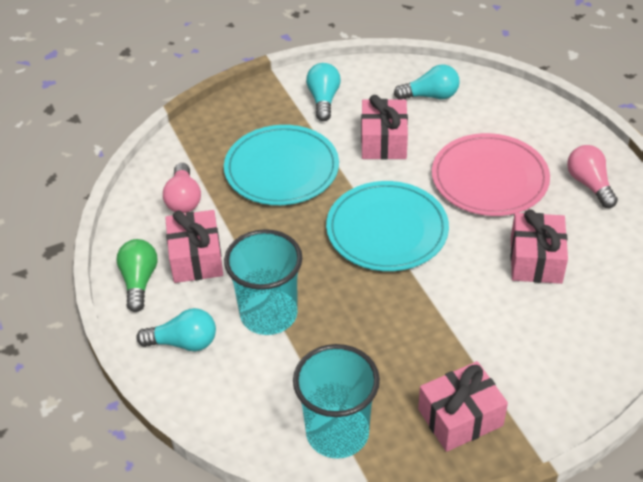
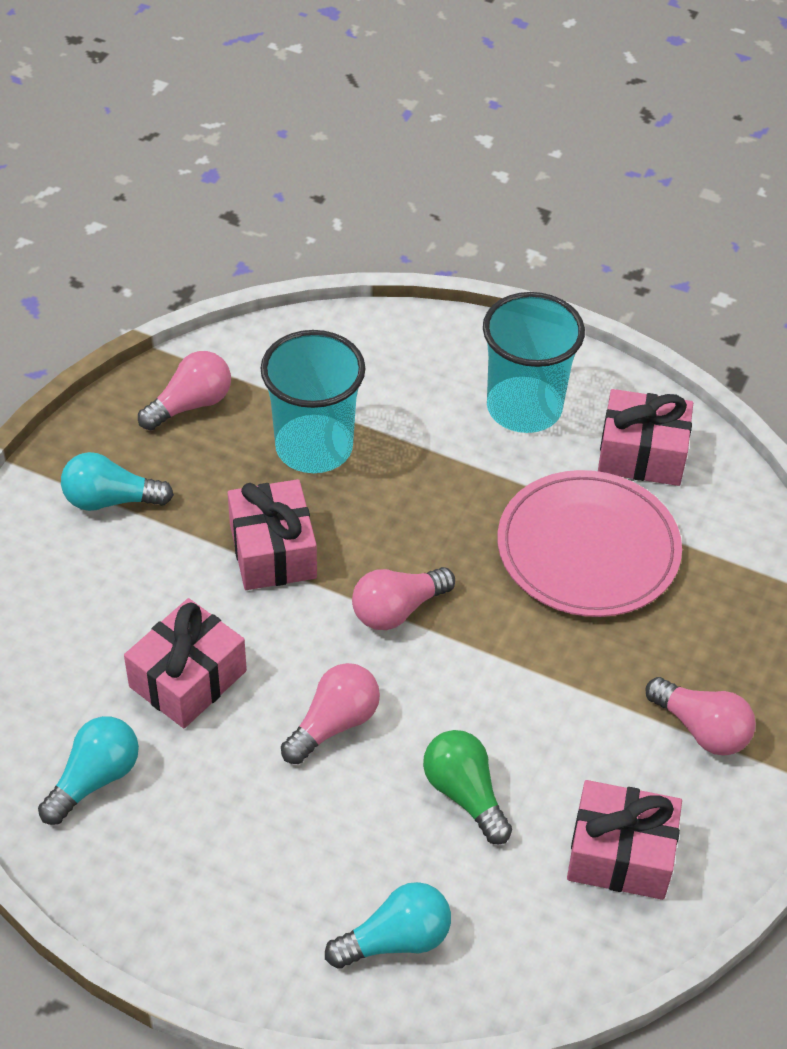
pink light bulb: [163,163,201,213] [567,145,618,208] = 2 -> [138,351,231,430] [281,663,380,764] [352,567,455,630] [645,677,756,755] = 4
turquoise plate: [224,125,339,205] [326,181,449,271] = 2 -> none = 0

